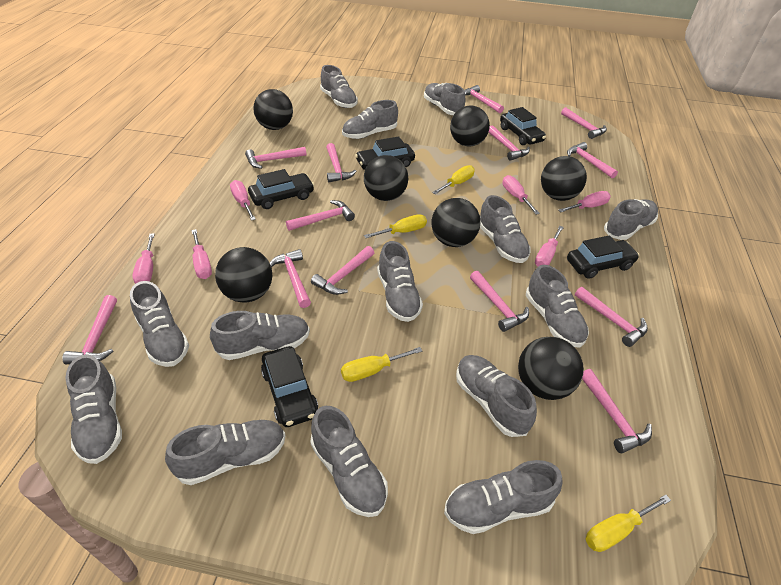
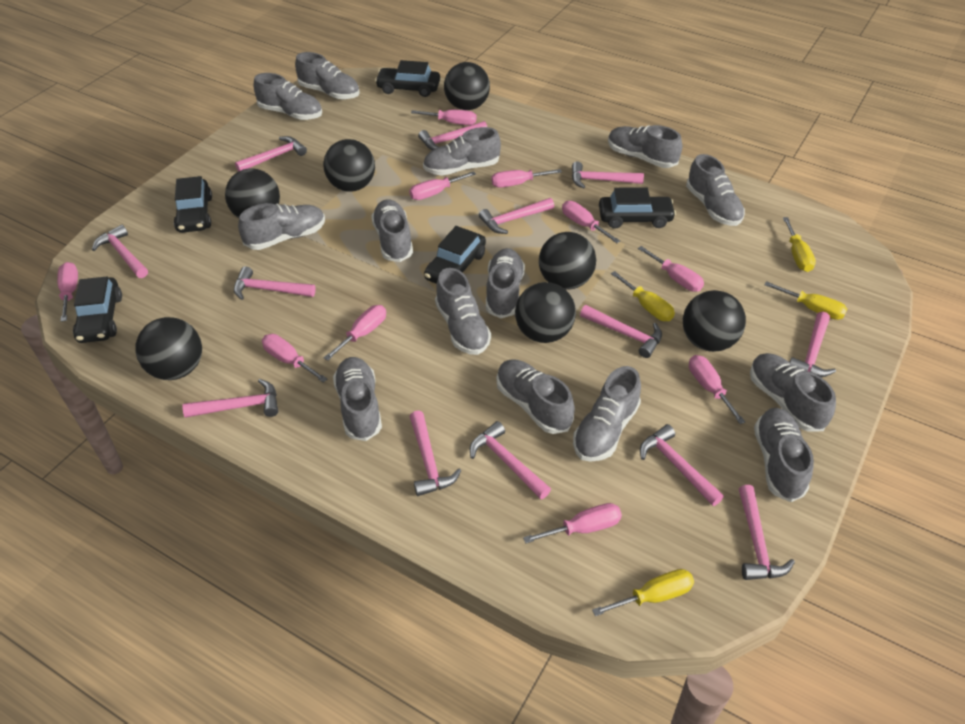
pink screwdriver: [132,233,155,284] [192,229,212,279] [230,180,256,221] [502,175,540,215] [535,226,564,266] [558,191,611,212] = 6 -> [57,262,78,322] [262,334,327,383] [324,305,386,361] [409,171,476,200] [411,110,476,125] [491,169,562,188] [523,503,622,543] [562,201,620,243] [638,246,704,292] [689,355,745,424] = 10

